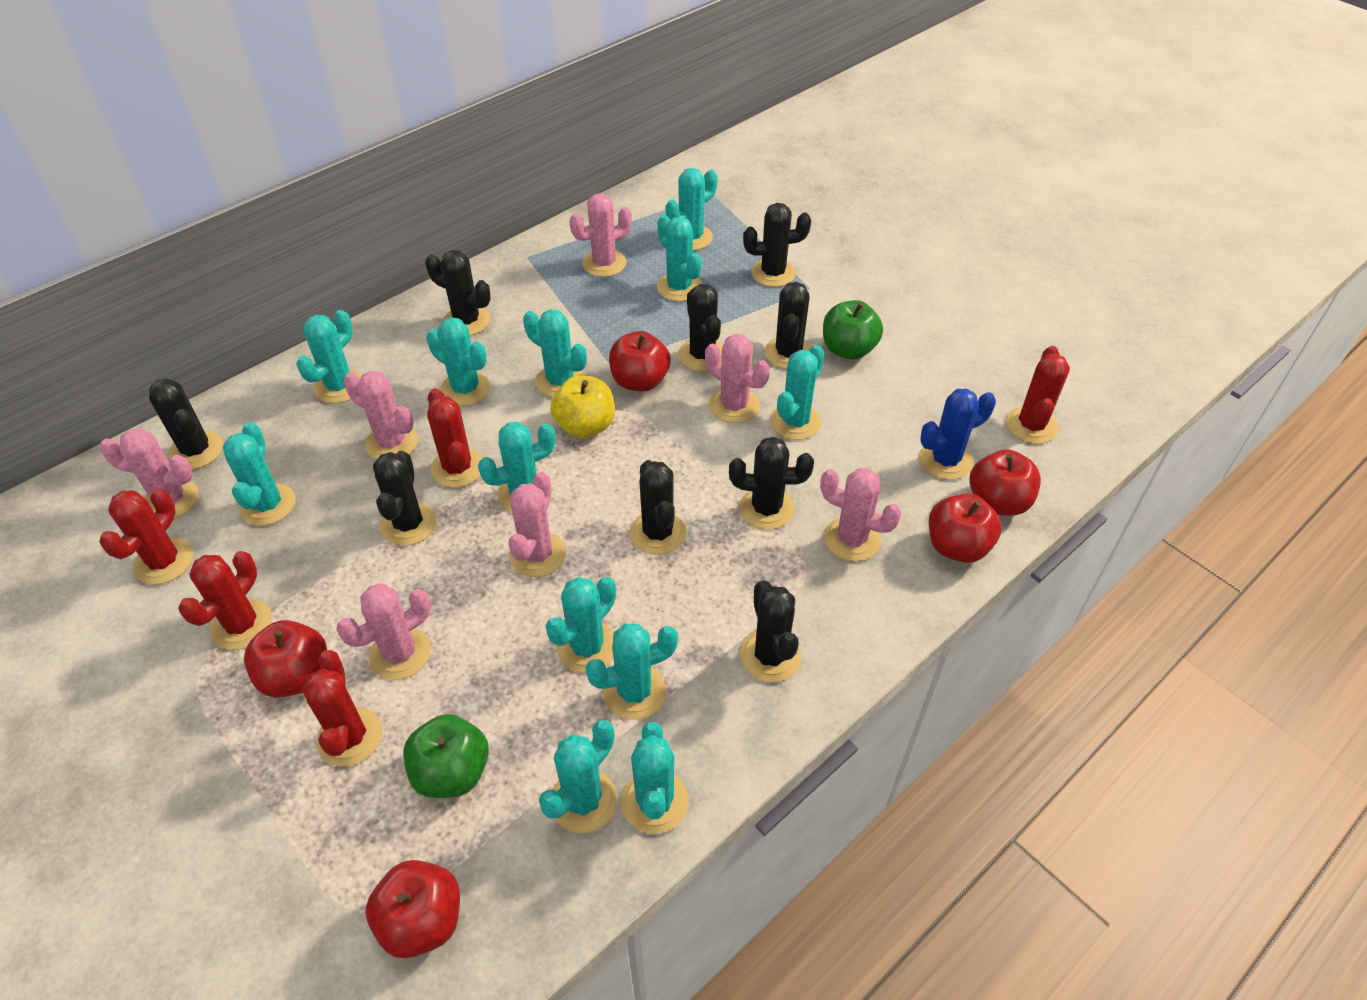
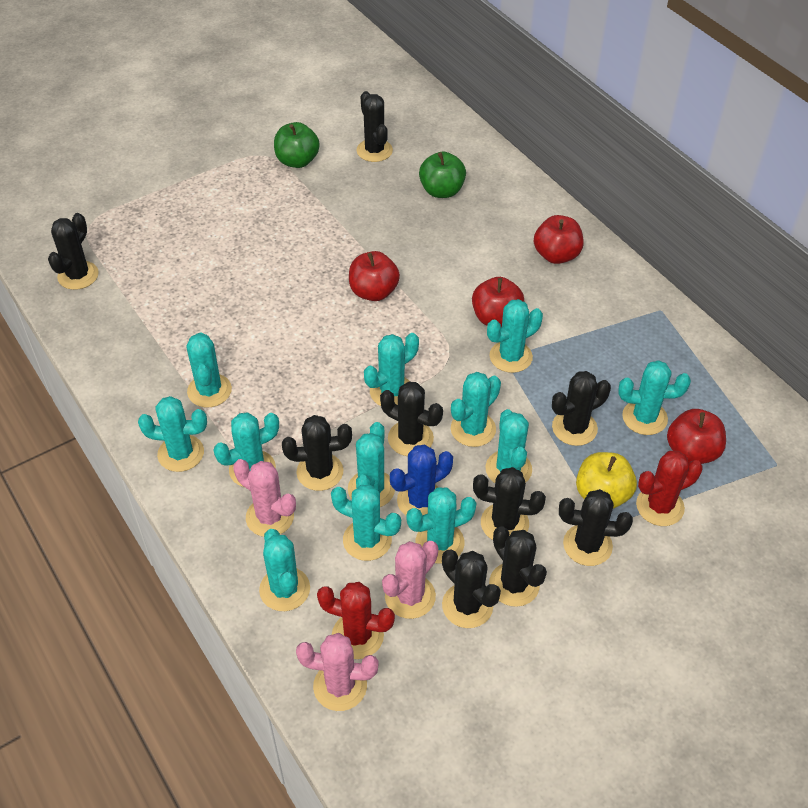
pink cactus: [100,428,199,519] [336,583,431,680] [343,371,418,460] [509,472,566,577] [569,193,632,277] [705,334,770,423] [820,468,902,561] = 7 -> [233,459,296,537] [296,633,379,711] [382,541,438,619] = 3
red apple: [244,620,327,697] [366,860,460,958] [609,331,671,392] [929,493,1002,563] [969,449,1041,516] = 5 -> [349,251,400,301] [472,277,524,327] [534,215,584,264] [667,409,726,464] = 4
red cactus: [99,488,193,585] [178,551,272,650] [302,650,383,766] [427,388,483,488] [1006,346,1070,444] = 5 -> [317,582,395,659] [636,451,703,526] = 2

